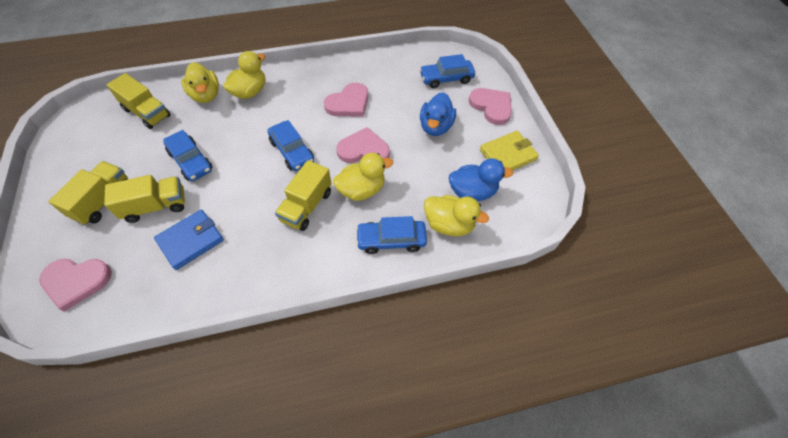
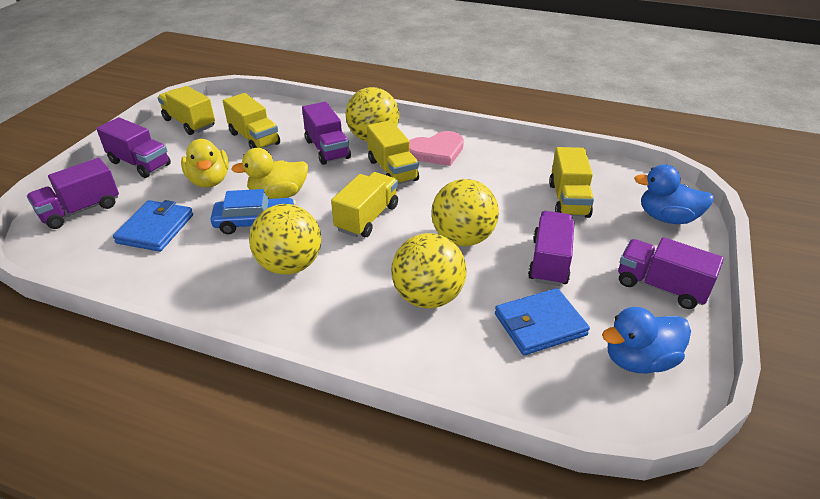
blue car: [163,130,213,181] [268,120,314,171] [356,216,427,254] [419,54,475,88] = 4 -> [211,189,296,234] = 1
blue wallet: [154,209,224,270] = 1 -> [113,200,193,252] [495,288,590,355] = 2
pink heart: [39,259,112,312] [324,83,368,117] [337,127,390,163] [469,88,512,125] = 4 -> [410,131,464,166] = 1
purple truck: none = 0 -> [27,158,119,229] [96,117,171,178] [302,102,351,165] [528,211,574,286] [618,237,724,309] = 5
yellow ball: none = 0 -> [249,204,321,275] [345,87,399,141] [391,233,467,309] [431,179,499,246] = 4
yellow duck: [181,62,219,103] [223,51,265,99] [333,153,393,201] [424,195,489,236] = 4 -> [181,139,229,188] [231,148,308,199] = 2
yellow truck: [48,161,128,225] [104,175,185,223] [107,73,171,129] [275,160,332,231] = 4 -> [157,86,215,135] [223,93,280,149] [331,172,398,237] [367,120,419,184] [549,147,594,218] = 5
yellow wallet: [480,131,539,171] = 1 -> none = 0

